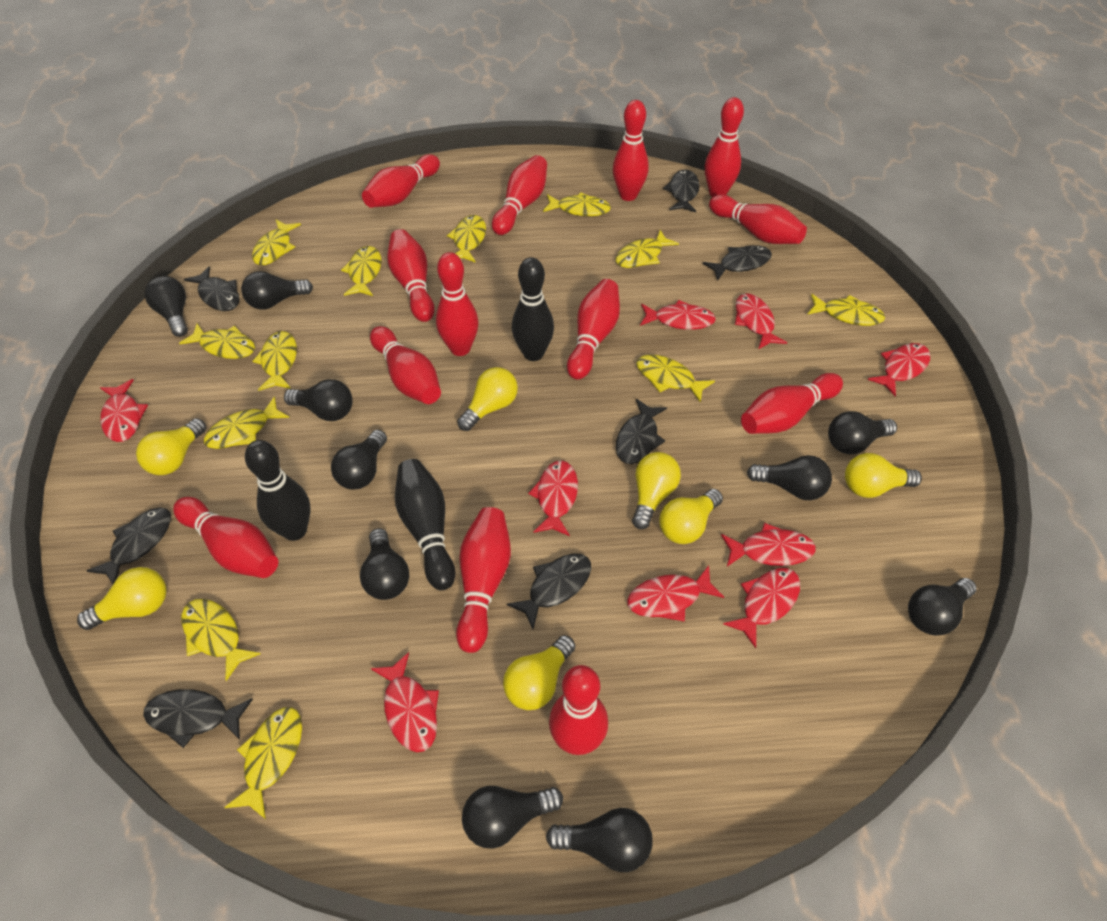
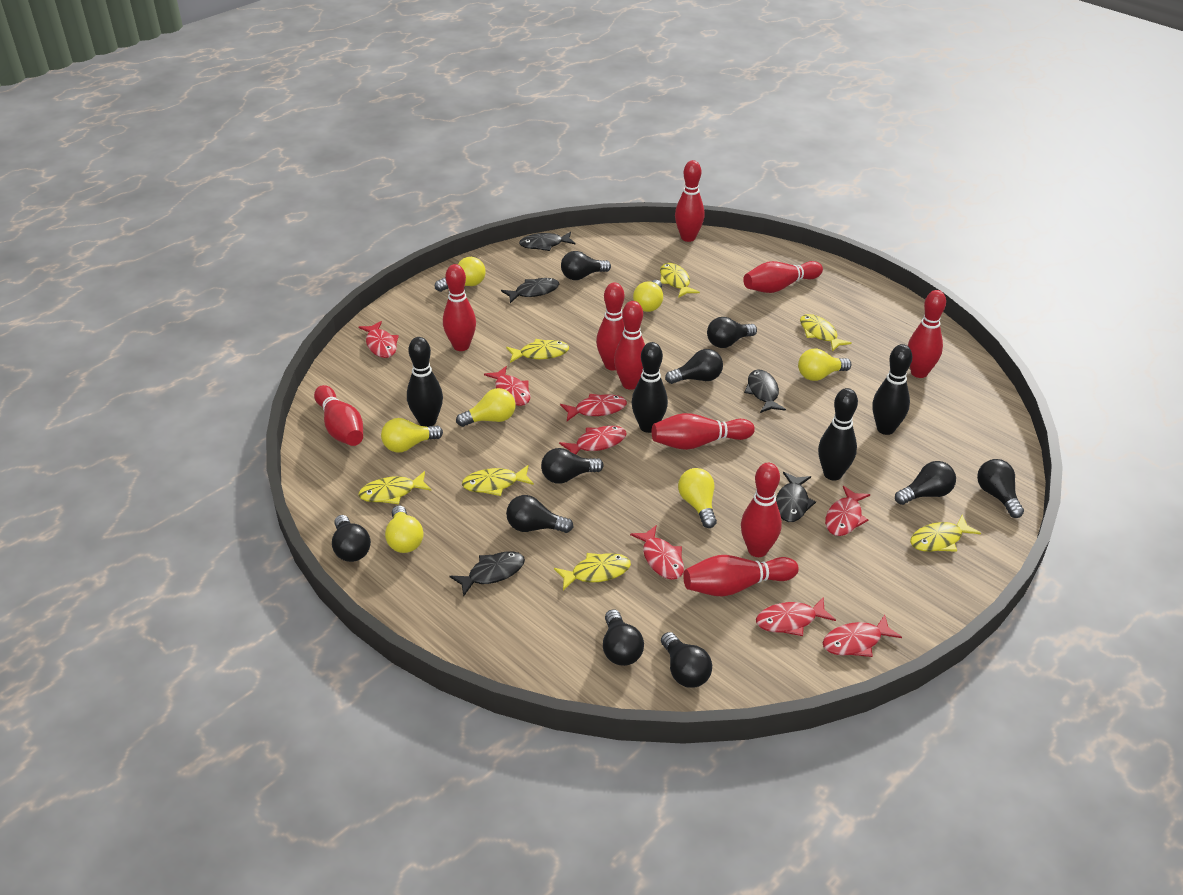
black bowling pin: [245,440,311,541] [395,459,455,590] [512,257,554,361] = 3 -> [407,337,443,427] [632,342,668,433] [818,388,858,480] [872,344,912,435] = 4
black fish: [87,507,171,584] [143,689,253,748] [184,266,239,311] [507,553,591,629] [616,399,667,464] [663,169,700,212] [703,245,772,281] = 7 -> [450,551,525,597] [501,278,559,303] [519,232,576,251] [744,369,786,413] [776,472,816,522] = 5
red bowling pin: [173,497,278,578] [362,154,440,208] [370,326,441,404] [387,229,435,322] [436,252,478,356] [456,507,511,653] [492,155,547,235] [549,665,608,755] [567,279,620,380] [613,100,649,201] [705,97,744,197] [709,194,807,244] [741,373,843,434] = 13 -> [314,385,363,446] [443,264,476,351] [596,283,625,370] [614,301,645,390] [652,413,755,450] [675,160,705,242] [683,555,799,597] [741,463,782,557] [743,261,823,293] [908,290,946,378] = 10
red fish: [100,379,148,442] [371,652,439,752] [528,461,578,536] [627,565,724,622] [640,300,716,330] [721,523,816,566] [723,568,800,648] [735,294,787,349] [868,343,930,396] = 9 -> [359,321,399,358] [484,366,530,406] [559,426,627,455] [560,394,627,421] [630,525,684,580] [756,597,836,636] [823,615,902,657] [825,486,870,536] = 8
yellow fish: [179,323,255,359] [181,599,260,681] [204,396,289,449] [224,707,302,819] [252,220,301,265] [253,331,297,391] [341,246,382,296] [447,215,486,263] [543,192,611,216] [616,230,679,268] [636,355,715,403] [807,294,885,326] = 12 -> [358,471,432,504] [462,465,534,496] [506,339,569,363] [554,553,631,590] [660,263,700,298] [800,314,852,352] [910,514,981,552] = 7

